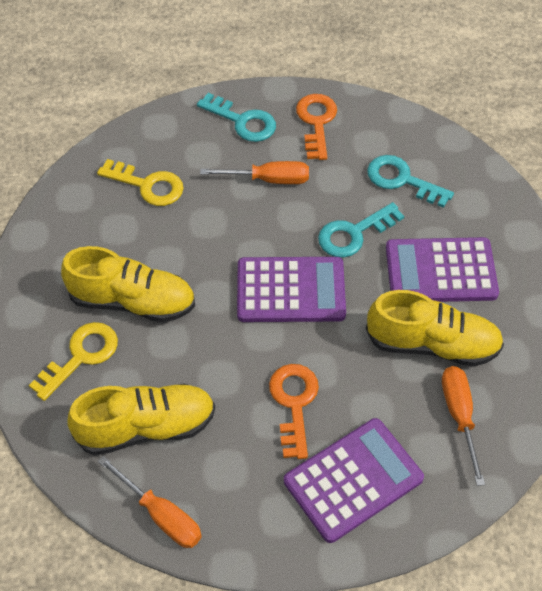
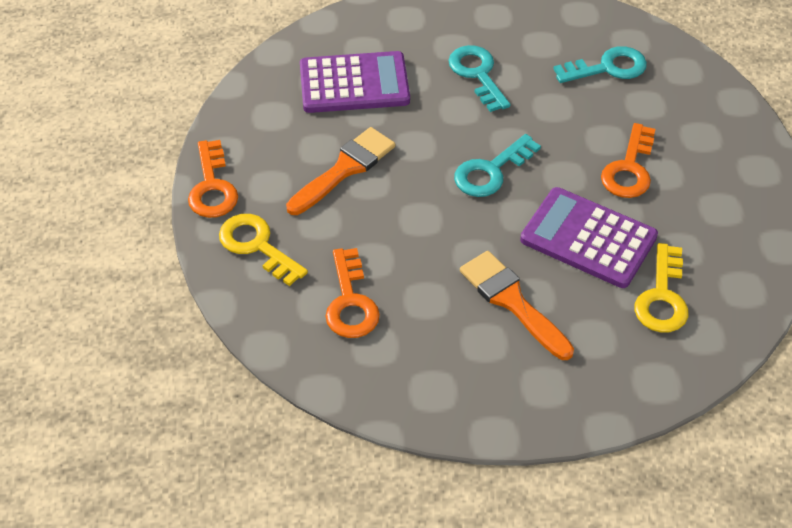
orange brush: none = 0 -> [286,127,395,215] [460,251,574,360] = 2
orange key: [269,364,319,459] [296,94,337,160] = 2 -> [188,140,238,218] [326,248,380,338] [601,123,655,198] = 3
orange screwdriver: [98,456,202,548] [200,161,309,184] [442,366,485,486] = 3 -> none = 0
purple calculator: [237,257,346,322] [284,418,424,543] [386,237,499,302] = 3 -> [300,51,410,113] [520,187,658,288] = 2
yellow shoe: [61,246,195,322] [67,384,215,455] [366,290,504,367] = 3 -> none = 0

